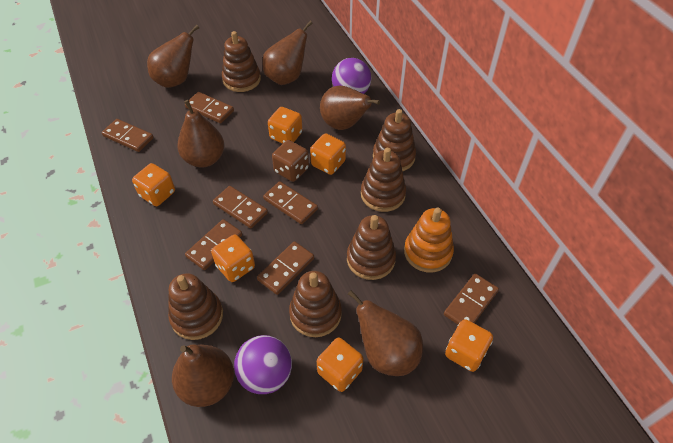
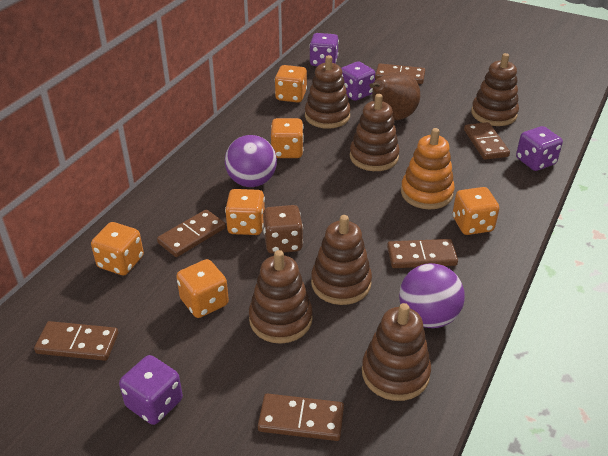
brown domino: [102,119,153,152] [185,92,234,123] [185,219,242,270] [213,186,268,228] [257,241,314,295] [263,181,318,224] [444,274,499,325] = 7 -> [34,321,118,361] [157,209,226,257] [258,394,344,441] [375,63,425,84] [387,239,458,268] [464,122,510,160] = 6
brown pear: [147,25,199,88] [172,344,234,407] [177,100,224,168] [262,21,313,85] [320,86,380,130] [348,290,423,376] = 6 -> [369,71,420,121] = 1
purple dice: none = 0 -> [119,355,183,425] [309,33,339,66] [341,61,375,101] [516,126,563,171] = 4

